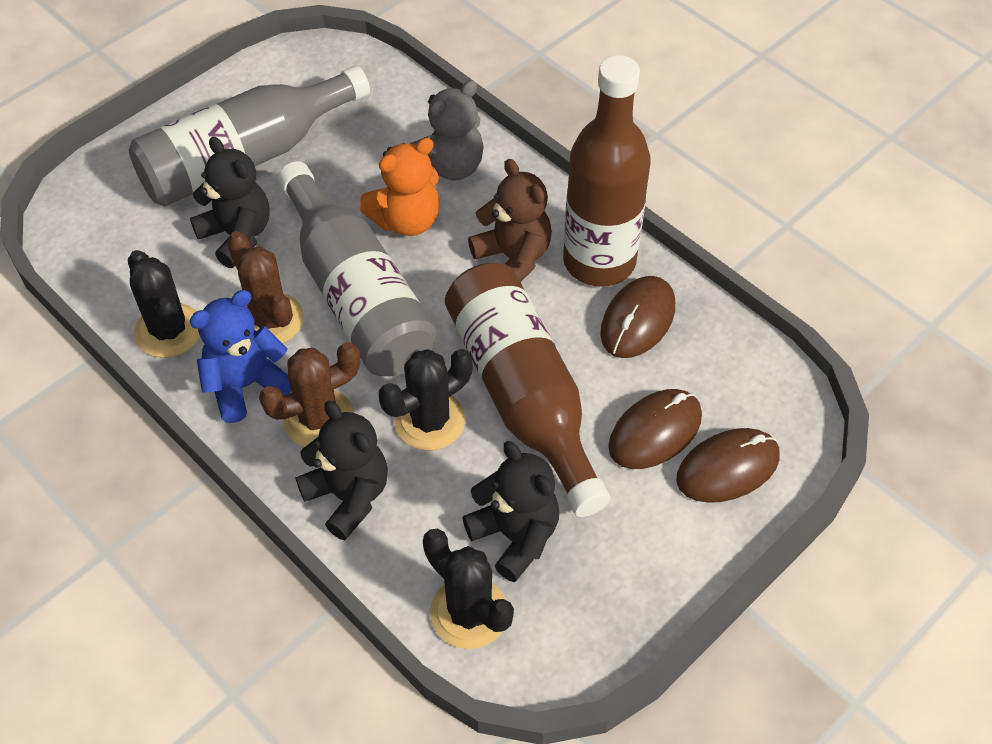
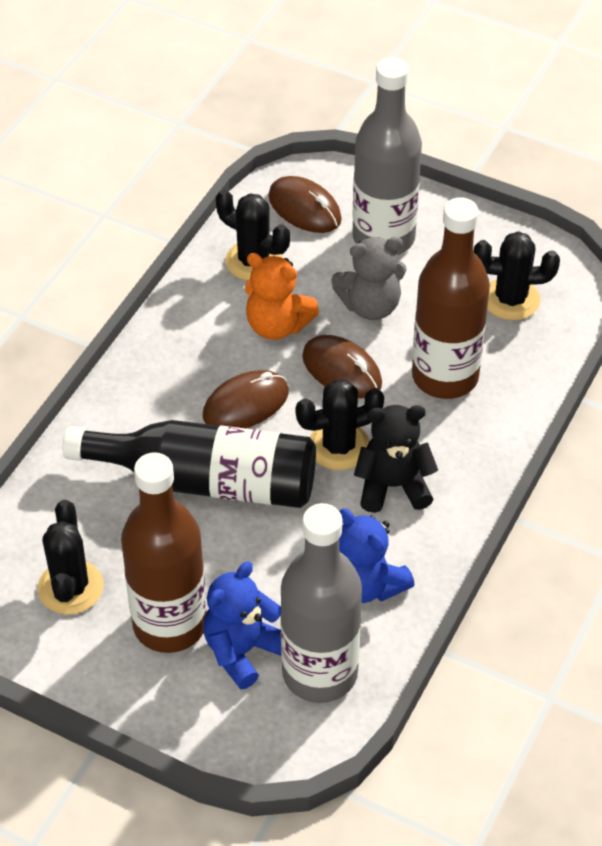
black bottle: none = 0 -> [63,420,316,508] = 1
black cactus: [128,250,200,358] [379,349,473,450] [423,529,514,649] = 3 -> [38,500,104,615] [216,189,290,281] [296,379,384,470] [474,231,560,320] = 4
black teddy bear: [190,137,270,268] [295,401,388,540] [462,441,559,582] = 3 -> [354,405,438,513] = 1
blue teddy bear: [189,290,291,423] = 1 -> [203,562,281,689] [339,508,415,603] = 2
brown cactus: [227,231,304,344] [259,342,360,447] = 2 -> none = 0
brown teddy bear: [468,159,552,282] = 1 -> none = 0

